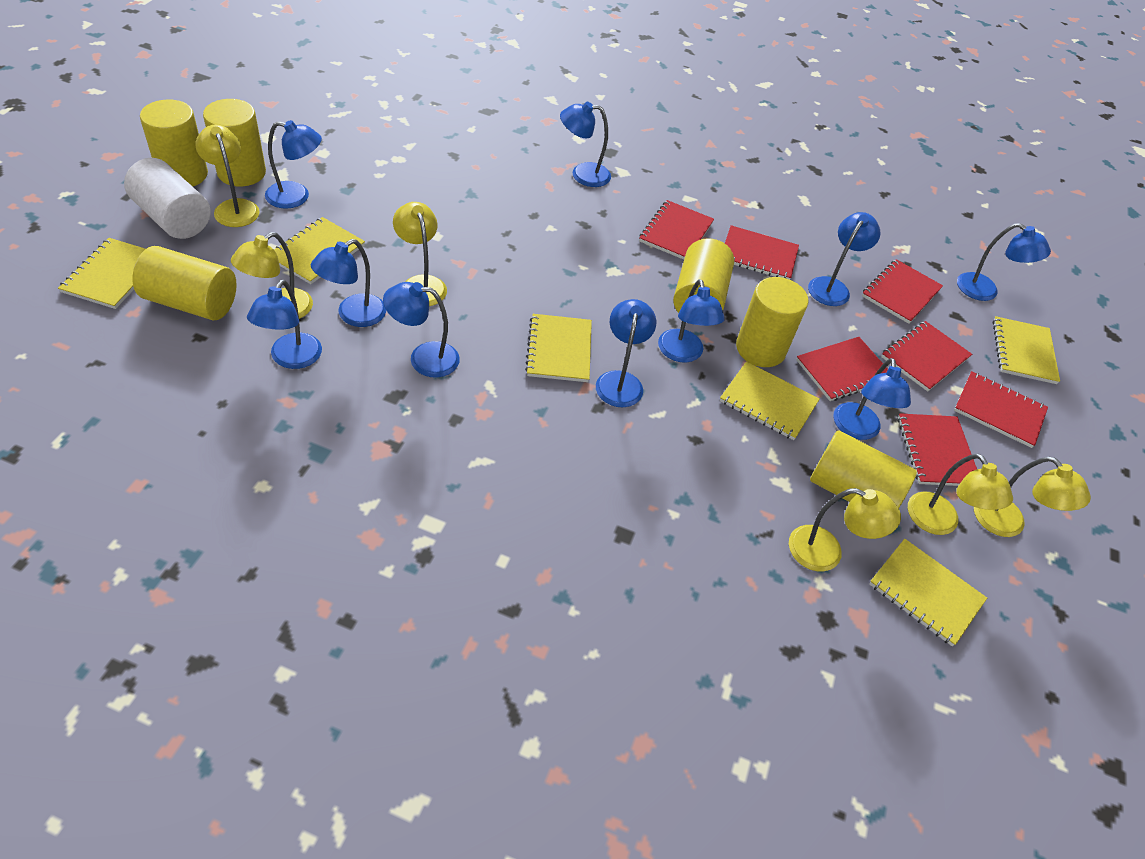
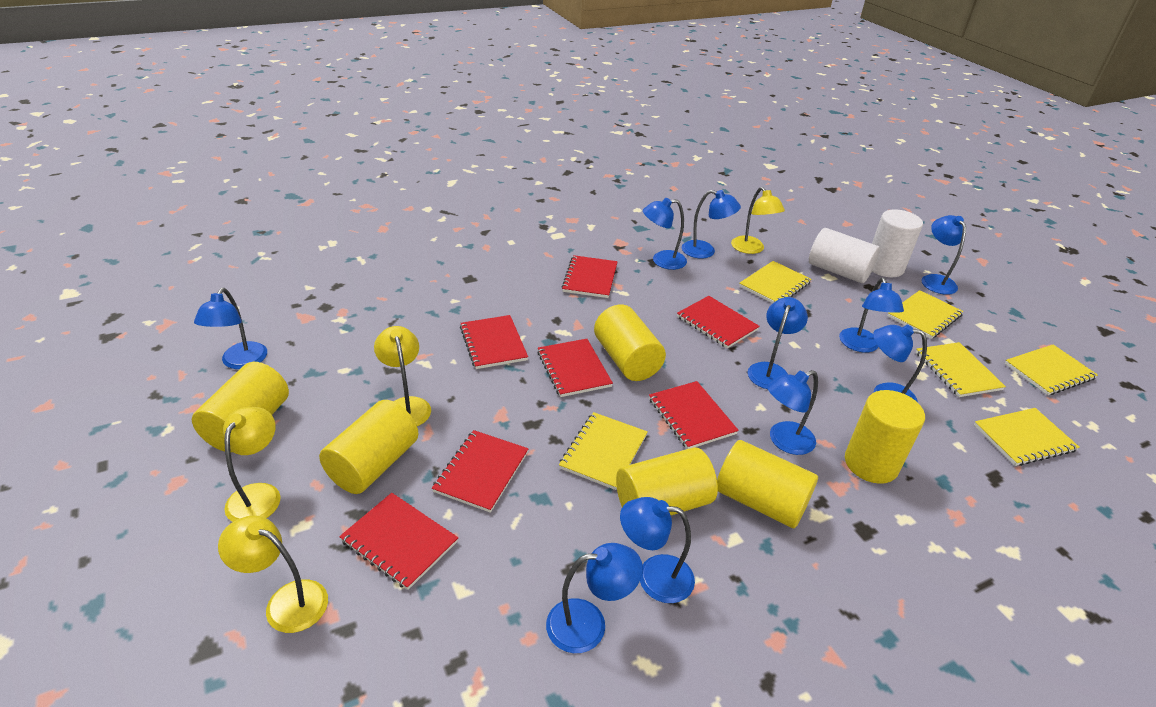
white cylinder: [124,158,211,239] = 1 -> [809,228,880,283] [872,209,923,277] = 2
yellow lamp: [195,125,260,227] [231,232,313,319] [393,202,447,306] [789,488,901,571] [908,453,1013,535] [974,457,1091,537] = 6 -> [218,515,328,633] [223,407,281,522] [374,326,431,426] [731,187,785,254] = 4

